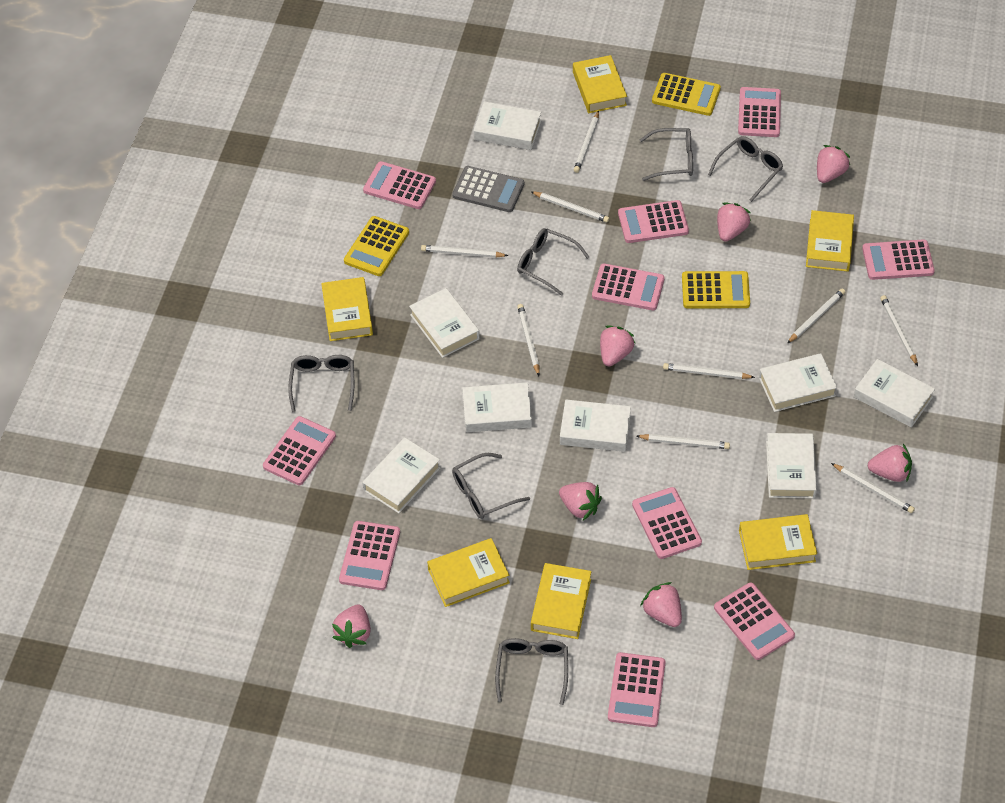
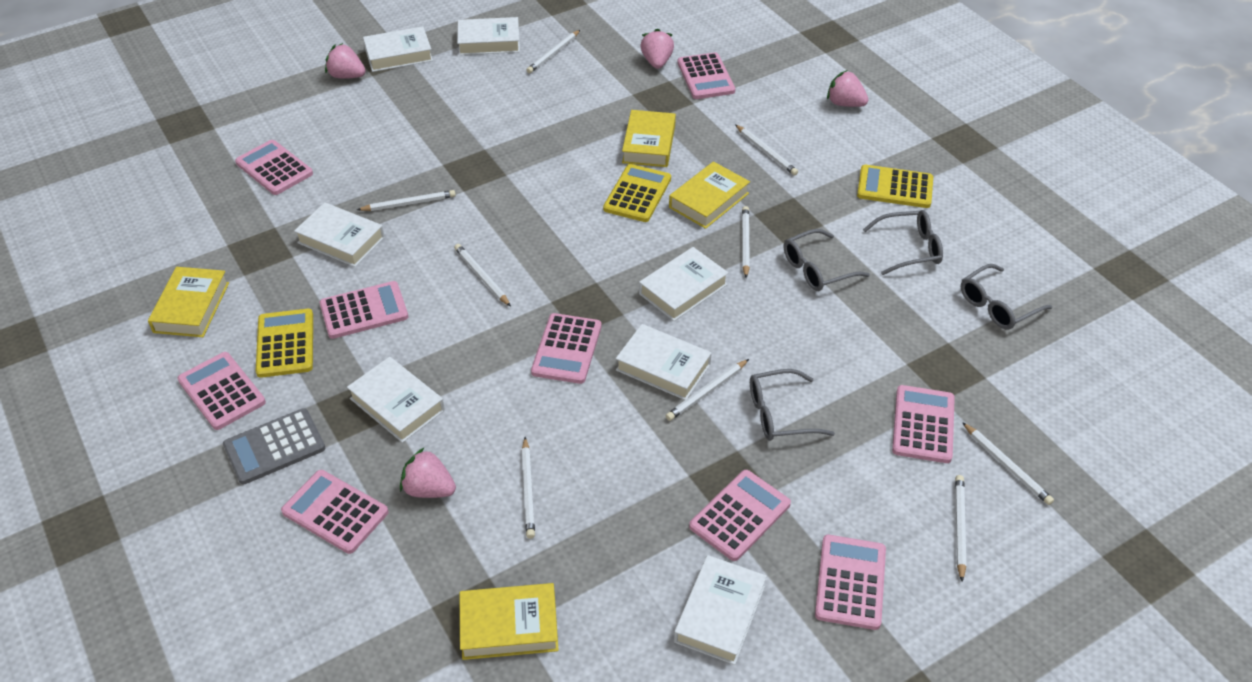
grey glasses: [288,355,354,412] [452,453,530,519] [495,638,568,705] [517,228,589,296] [640,128,693,181] [708,136,783,202] = 6 -> [750,369,835,441] [784,229,870,291] [863,210,943,275] [961,264,1052,329] = 4
pink calculator: [263,416,336,485] [339,521,400,590] [363,161,436,209] [592,263,664,310] [608,652,665,727] [618,200,689,243] [632,487,702,559] [714,583,795,660] [738,87,781,137] [862,239,935,280] = 10 -> [177,352,266,430] [235,140,313,195] [281,470,389,554] [319,281,408,339] [531,313,602,384] [678,52,735,99] [689,470,791,561] [815,535,886,630] [892,385,955,463] = 9
pink strawberry: [332,604,371,648] [559,482,602,520] [600,326,636,366] [640,582,682,627] [717,203,751,242] [817,145,850,183] [868,444,912,482] = 7 -> [325,43,366,79] [400,447,456,498] [641,28,674,69] [827,70,869,107] = 4
white book: [362,437,441,513] [409,288,480,358] [462,382,532,432] [474,101,541,150] [560,400,631,452] [759,353,837,412] [766,433,817,498] [854,359,935,427] = 8 -> [294,202,385,267] [347,357,445,443] [363,26,433,72] [457,17,520,55] [616,324,712,400] [639,247,728,321] [674,555,767,665] = 7
yellow book: [321,277,373,341] [427,538,510,607] [531,563,591,639] [573,55,627,113] [739,514,817,570] [806,210,854,272] = 6 -> [148,267,229,337] [460,583,559,660] [622,110,676,167] [669,162,750,229] = 4

